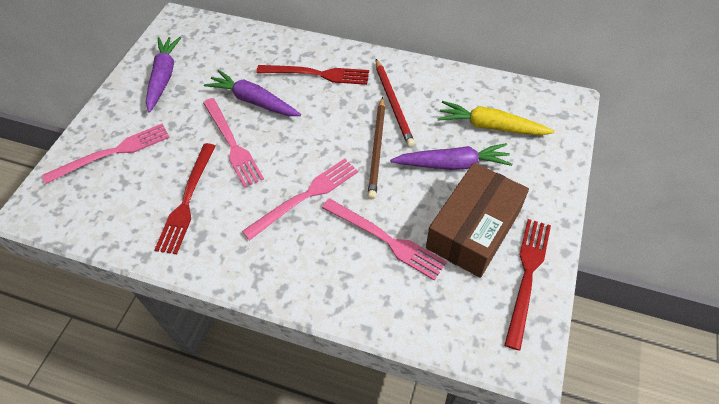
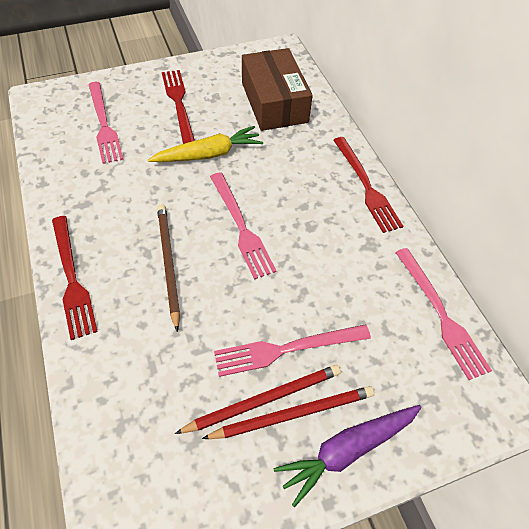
purple carrot: [146,37,181,113] [204,70,301,116] [390,143,512,170] = 3 -> [273,405,422,508] = 1
red pencil: [376,59,415,147] = 1 -> [175,365,341,434] [202,386,374,439] = 2

